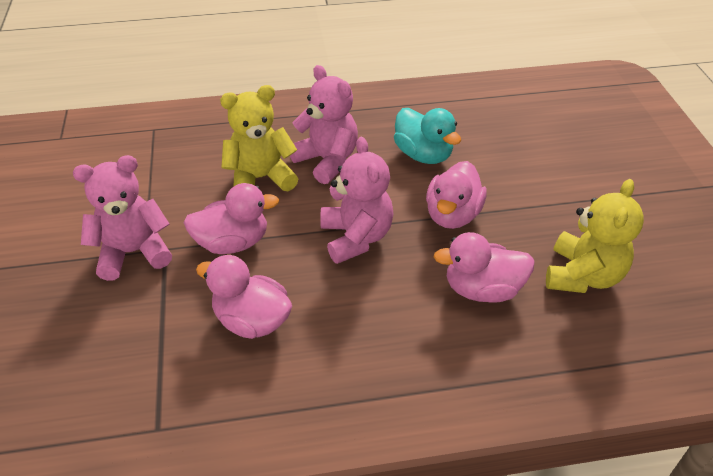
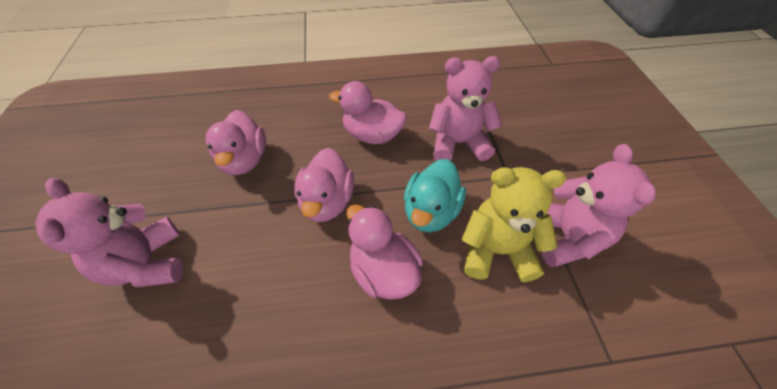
yellow teddy bear: [220,85,298,191] [546,179,644,293] = 2 -> [462,167,566,282] = 1

